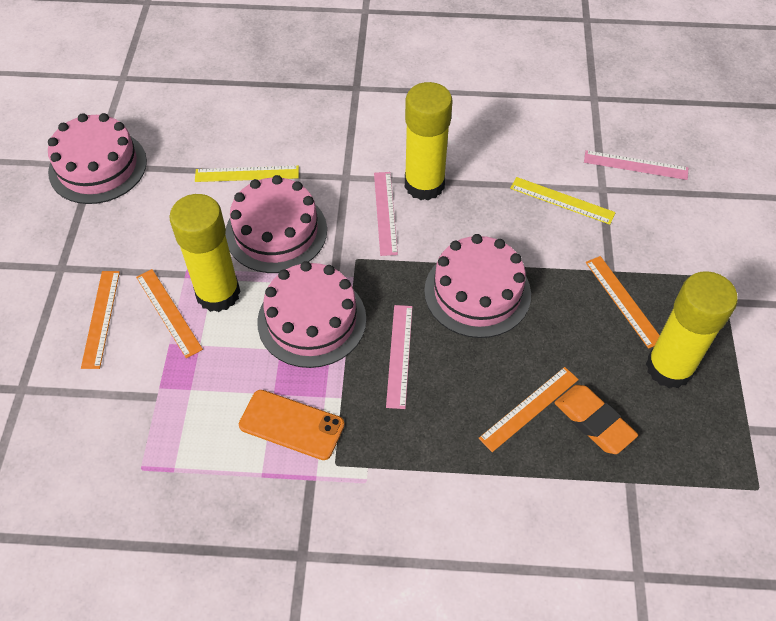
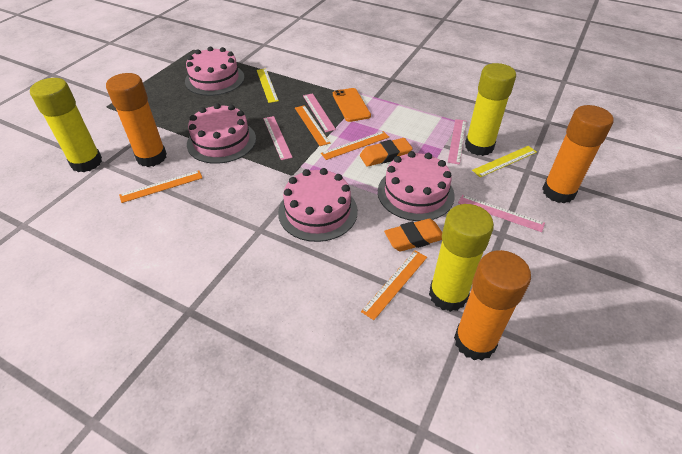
orange eraser: [554,385,638,454] = 1 -> [360,138,413,167] [384,219,442,251] = 2
orange glue stick: none = 0 -> [106,73,167,167] [454,250,531,361] [542,105,614,204] = 3
pink ruler: [374,172,398,256] [386,305,412,409] [584,150,688,180] = 3 -> [263,116,293,160] [303,93,336,132] [448,119,466,165] [458,195,545,232] = 4

